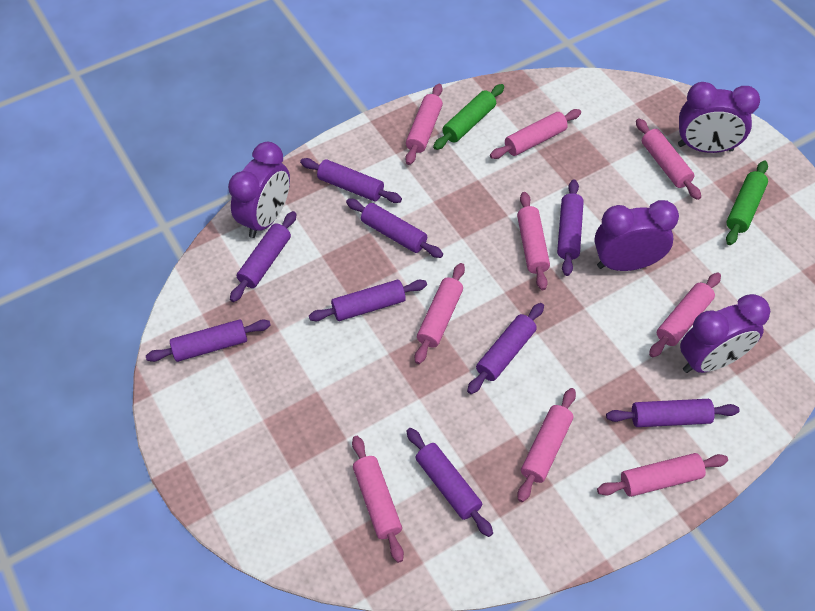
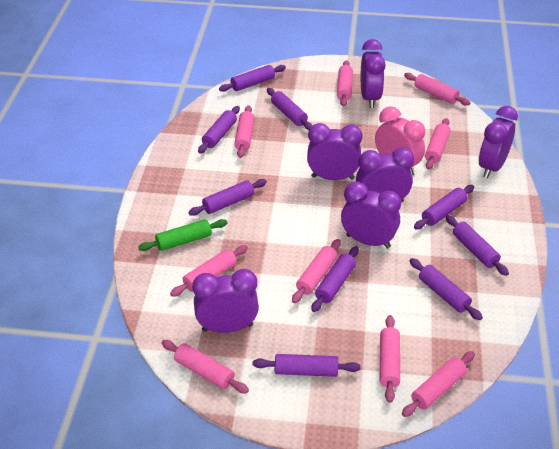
green rolling pin: [433,84,504,150] [726,160,768,245] = 2 -> [138,219,228,251] = 1
pink clock: none = 0 -> [375,106,425,176] = 1
purple clock: [228,142,290,238] [594,200,679,271] [678,82,760,153] [680,294,770,373] = 4 -> [192,269,259,333] [307,123,362,180] [341,182,401,249] [356,147,414,203] [361,39,386,108] [479,106,518,178] = 6

